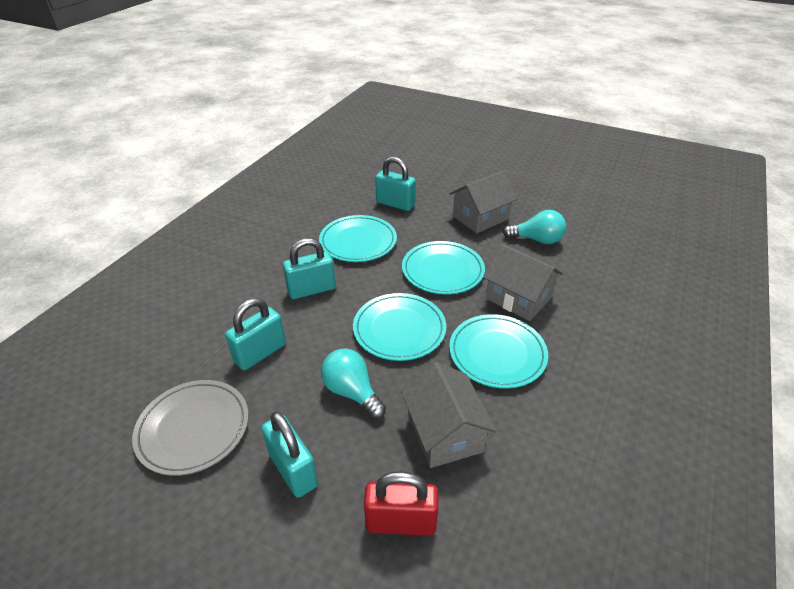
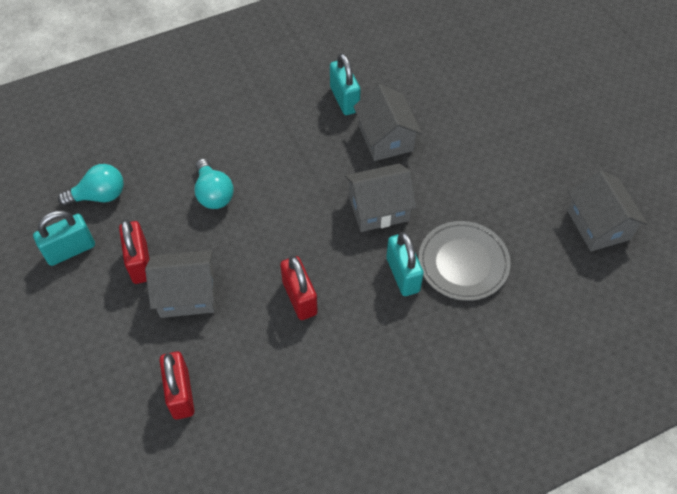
grey house: [401,362,497,468] [450,171,517,233] [483,244,563,321] = 3 -> [145,250,215,318] [345,164,417,232] [353,84,422,161] [567,171,647,252] = 4
red padlock: [364,471,439,536] = 1 -> [119,219,149,284] [160,351,195,420] [280,256,318,320] = 3
turquoise padlock: [225,298,286,370] [261,411,318,498] [283,238,336,299] [375,157,416,211] = 4 -> [33,210,95,266] [330,53,361,115] [386,232,424,296] = 3
turquoise plate: [319,215,397,262] [353,293,446,361] [402,241,485,295] [449,314,548,389] = 4 -> none = 0

